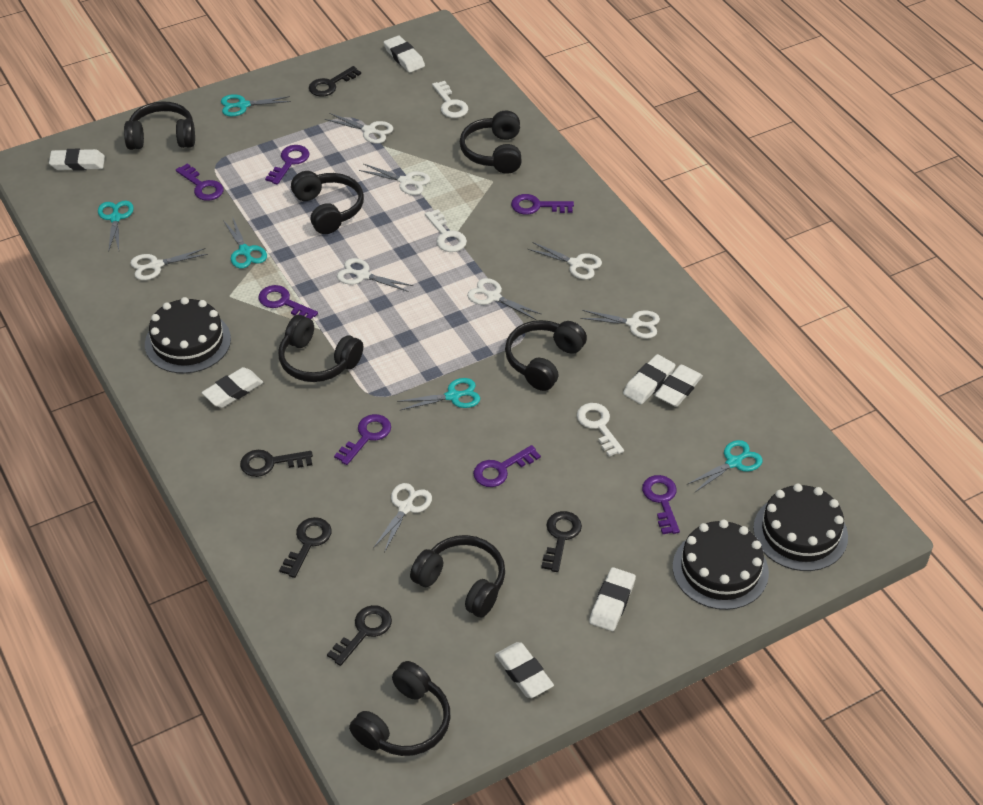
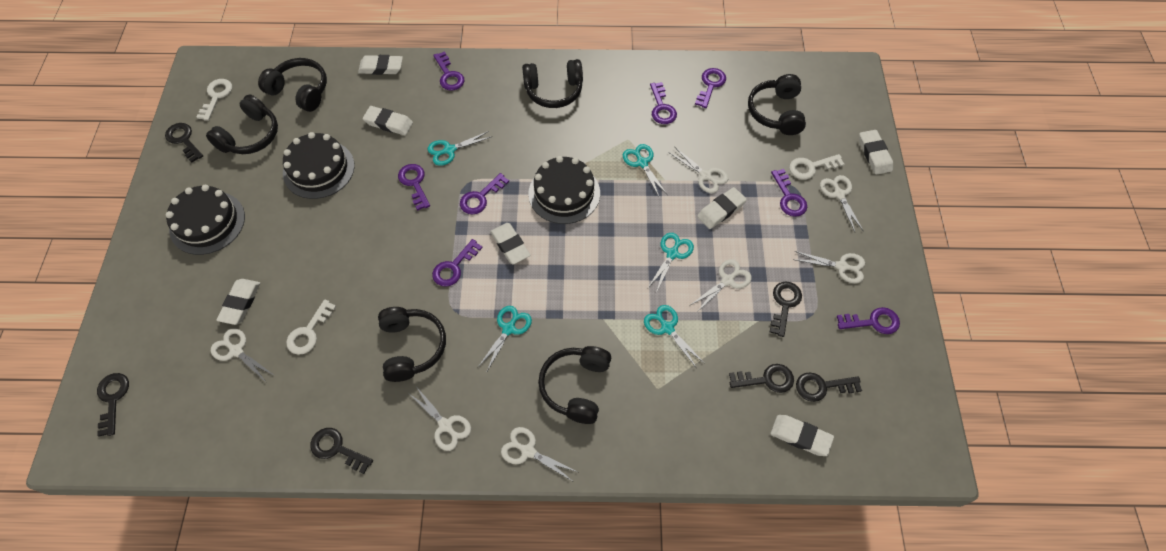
black headphones: [124,101,195,150] [278,315,363,382] [291,171,364,234] [349,661,451,756] [410,535,505,618] [460,111,522,174] [505,320,587,391] = 7 -> [206,94,278,154] [258,58,327,112] [378,307,446,382] [522,59,583,108] [538,346,611,424] [748,74,806,135] = 6
black key: [240,450,313,477] [279,517,332,578] [309,66,361,97] [327,605,392,666] [541,511,582,572] = 5 -> [97,373,129,436] [165,123,203,163] [310,428,373,474] [729,364,794,393] [770,282,802,337] [796,372,862,402] = 6
purple key: [176,163,224,201] [258,285,318,319] [265,145,309,185] [334,414,391,465] [473,445,541,487] [511,194,574,215] [642,475,680,534] = 7 -> [398,164,430,211] [432,239,483,287] [433,51,465,90] [460,173,509,214] [650,82,677,124] [695,68,726,108] [771,169,807,217] [837,307,900,334] = 8
white scissors: [130,248,208,280] [325,113,393,144] [337,258,413,292] [359,164,430,195] [373,483,432,553] [467,278,542,320] [528,242,602,280] [580,310,660,339] = 8 -> [211,328,275,383] [408,386,471,451] [501,427,578,481] [670,147,728,193] [691,259,752,312] [793,251,865,283] [820,175,863,232] = 7

